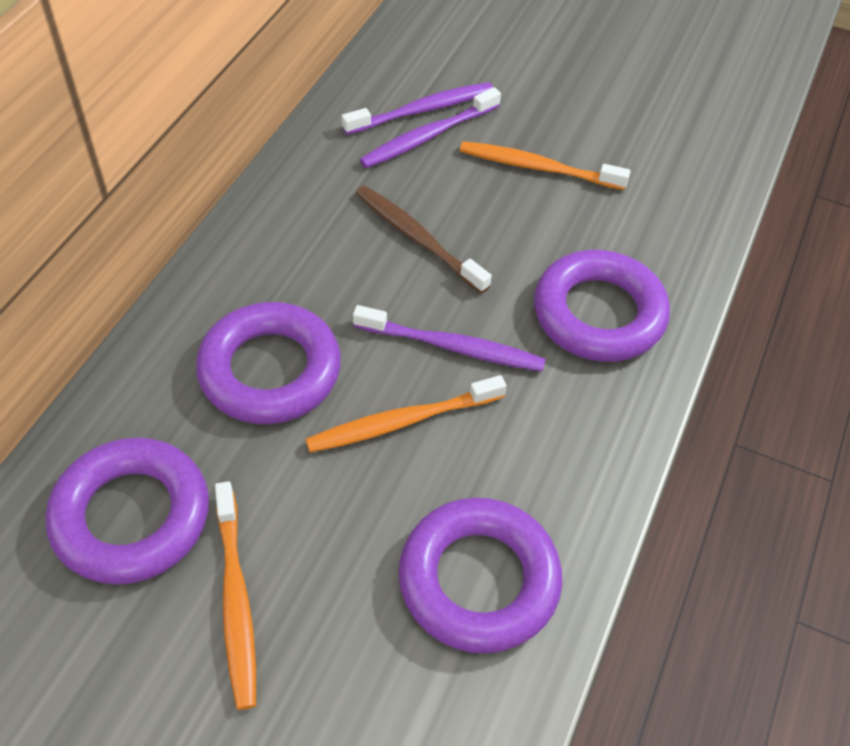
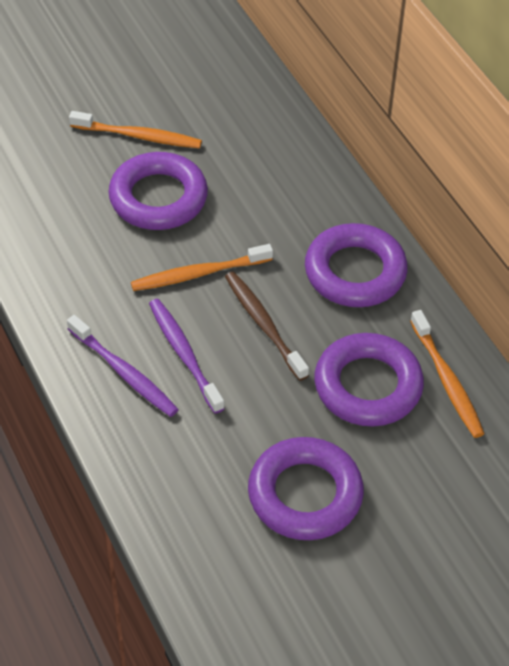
purple toothbrush: [342,82,493,135] [353,305,546,372] [359,87,501,168] = 3 -> [67,315,179,417] [149,299,225,414] = 2

